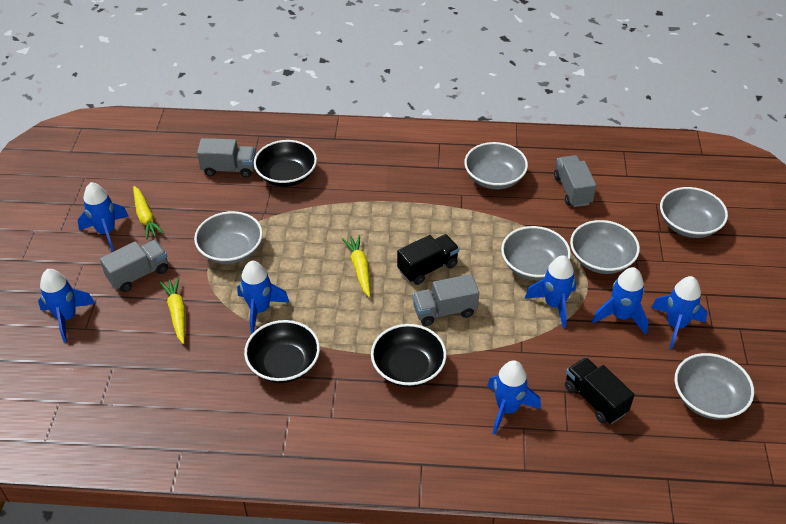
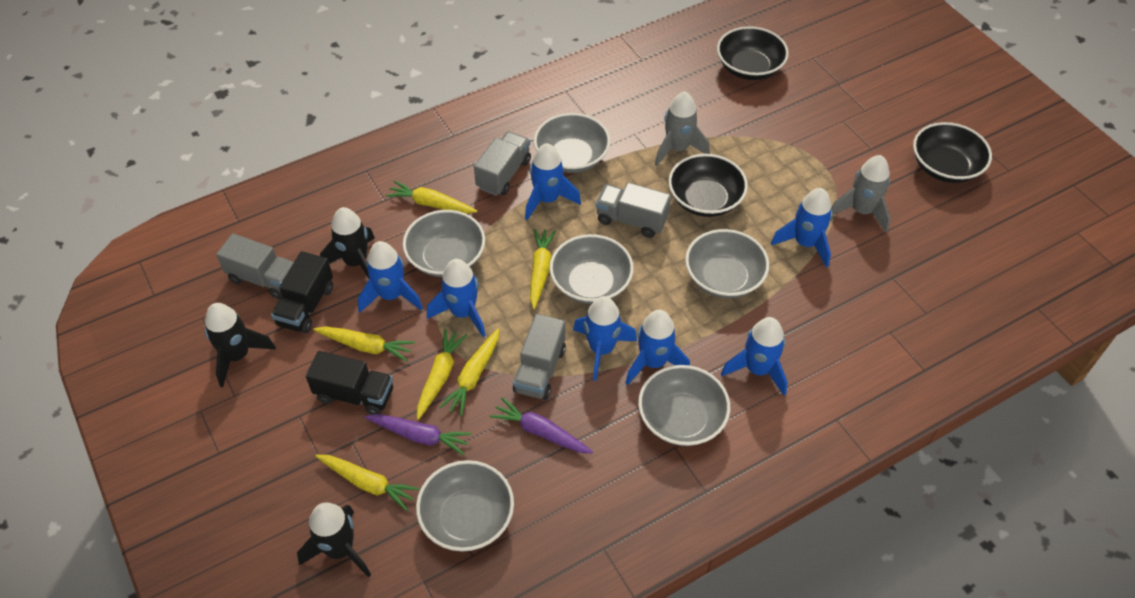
black rocket: none = 0 -> [205,303,276,387] [297,502,371,577] [320,207,375,279] = 3
grey rocket: none = 0 -> [655,91,710,166] [831,155,890,232] = 2
purple carrot: none = 0 -> [364,414,472,455] [490,397,593,454] = 2
yellow carrot: [133,186,164,240] [160,277,185,344] [342,235,370,297] = 3 -> [313,326,415,362] [315,455,420,511] [385,181,477,214] [417,329,467,420] [440,328,499,416] [530,229,556,309] = 6

